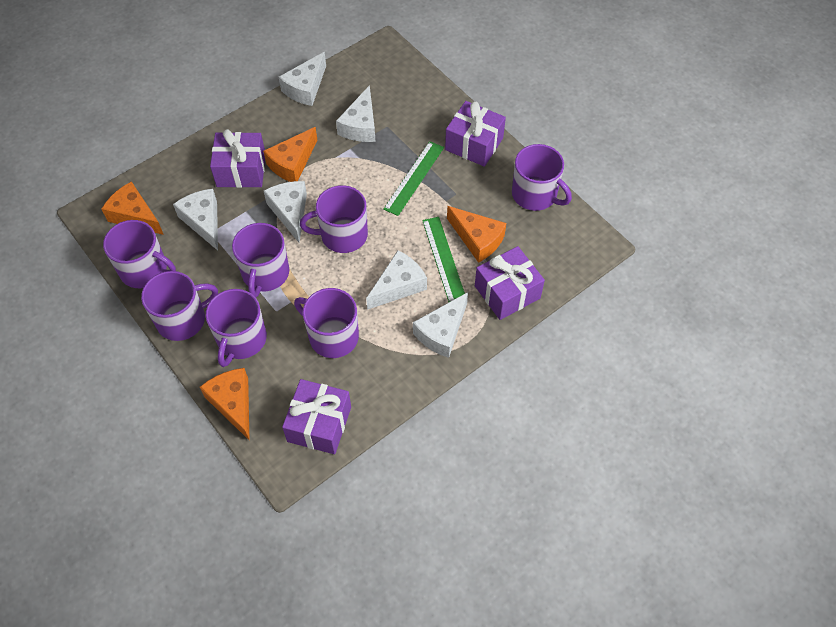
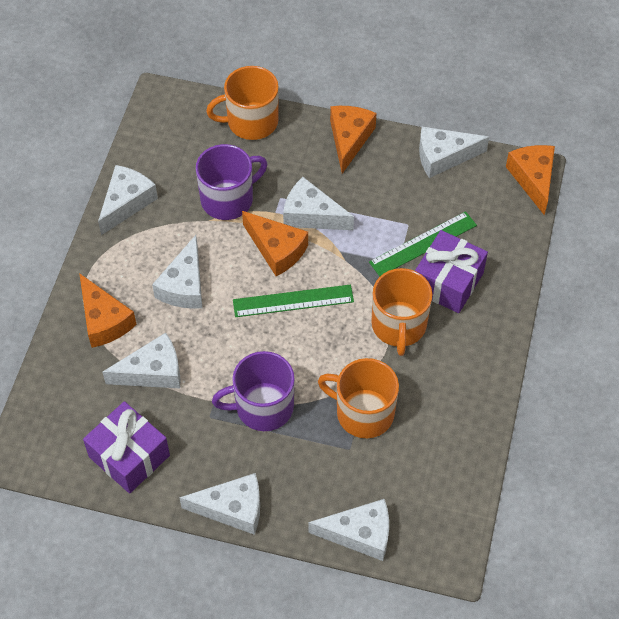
orange mug: none = 0 -> [206,66,279,140] [318,358,399,438] [372,268,432,356] = 3
purple gift: [210,129,265,188] [282,379,351,454] [445,101,506,167] [475,246,545,320] = 4 -> [83,401,170,493] [415,230,488,313] = 2
purple mug: [103,220,176,288] [141,271,218,341] [206,289,267,367] [232,223,289,297] [294,288,359,358] [300,185,368,253] [512,144,572,211] = 7 -> [196,144,268,220] [212,351,295,431] = 2
white cheese: [173,189,218,250] [264,181,307,242] [279,52,326,106] [336,85,375,142] [366,250,427,310] [413,292,468,358] = 6 -> [98,165,158,235] [102,333,181,389] [152,235,202,309] [179,473,260,535] [283,177,354,230] [308,499,389,561] [419,127,489,178] = 7

